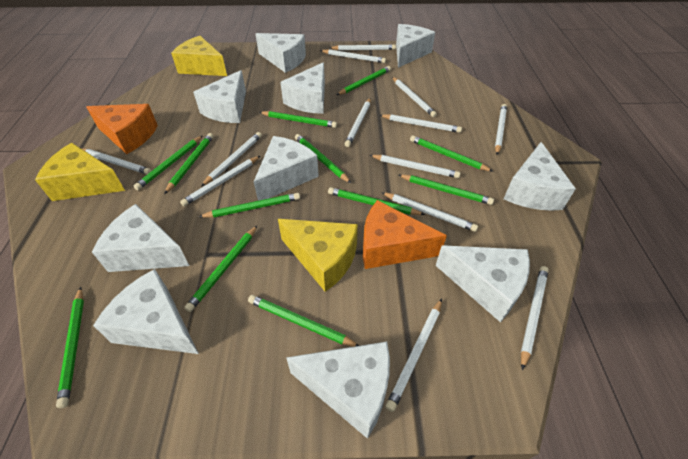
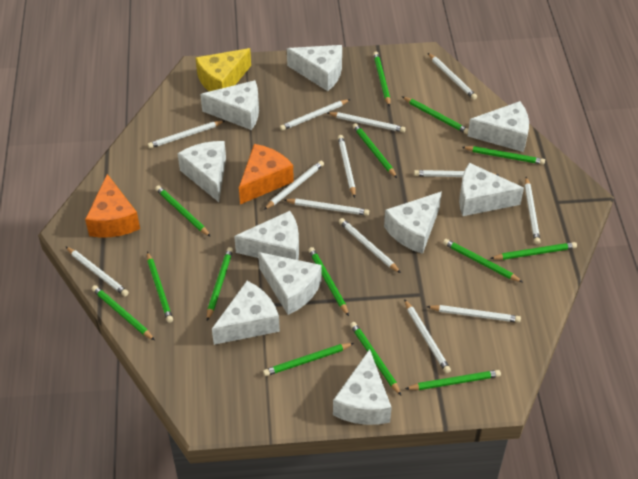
green pencil: [56,287,84,408] [134,136,202,190] [164,133,213,194] [184,226,257,312] [199,193,300,218] [248,295,359,347] [259,111,337,128] [295,134,351,183] [328,187,425,215] [337,66,391,95] [399,174,494,205] [410,135,494,172] = 12 -> [92,285,155,340] [147,252,173,323] [155,185,211,237] [207,247,233,321] [263,343,354,376] [308,247,349,316] [350,322,401,395] [353,123,397,178] [373,52,390,107] [402,96,468,134] [405,370,501,390] [443,239,522,282] [462,146,545,165] [490,242,577,260] = 14
yellow cheese: [35,143,125,201] [171,36,227,76] [278,219,358,292] = 3 -> [195,48,251,91] = 1

